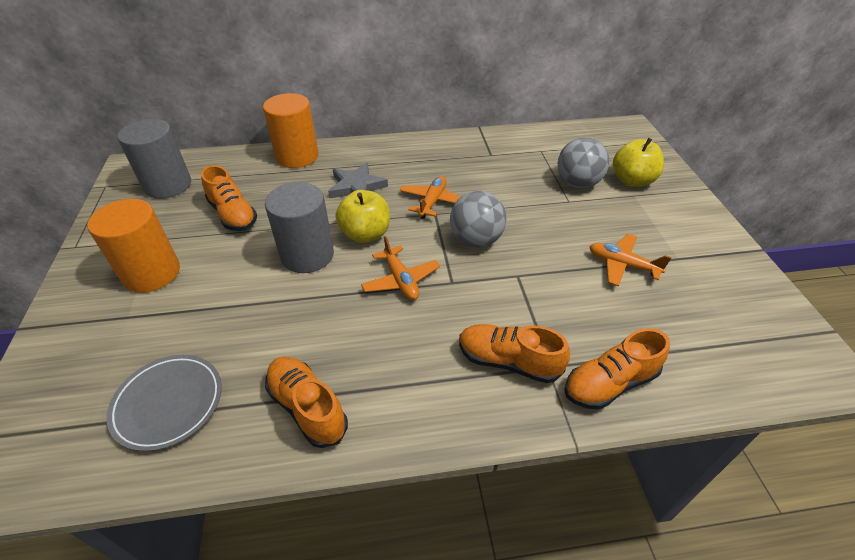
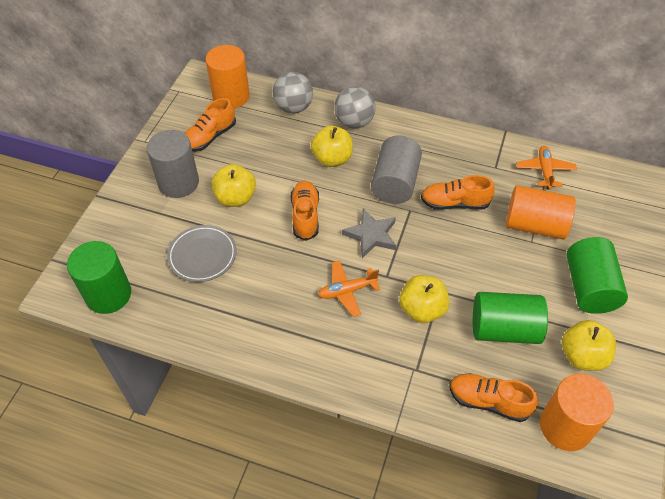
green cylinder: none = 0 -> [67,241,131,314] [473,292,548,344] [567,237,628,314] = 3
orange cylinder: [87,199,180,293] [263,93,318,168] = 2 -> [206,45,250,108] [506,185,576,239] [540,374,614,451] = 3
orange plane: [361,236,440,300] [400,176,460,219] [589,234,672,286] = 3 -> [318,260,380,317] [516,146,577,189] = 2
yellow apple: [336,190,390,243] [613,138,664,187] = 2 -> [212,164,256,207] [311,126,353,167] [399,275,449,323] [562,320,616,371] = 4

